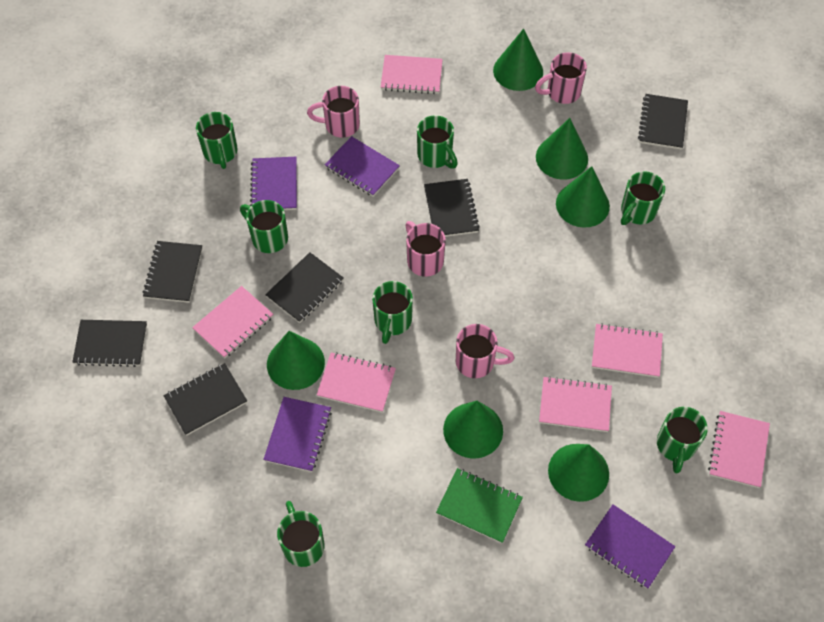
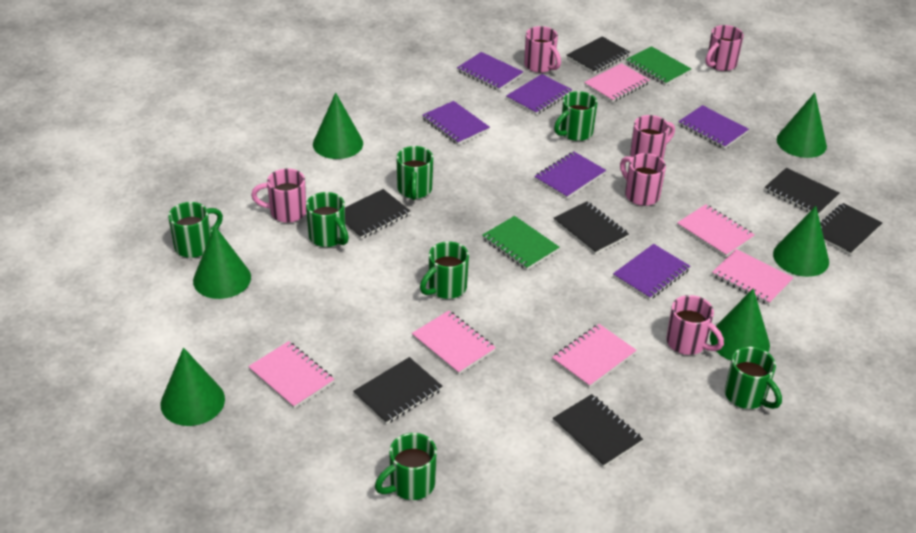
black notebook: [72,320,147,367] [143,241,202,303] [164,363,247,436] [265,252,344,323] [424,179,480,237] [638,94,688,150] = 6 -> [345,189,410,239] [353,357,443,424] [553,394,643,467] [554,201,629,254] [567,36,630,74] [764,168,839,215] [820,203,882,255] = 7
green notebook: [436,468,523,543] = 1 -> [482,216,560,270] [626,46,691,85] = 2
pink mug: [307,86,360,138] [405,221,446,277] [456,324,515,378] [535,52,587,104] = 4 -> [251,169,306,223] [524,26,561,73] [620,153,666,206] [630,115,675,159] [666,295,724,355] [706,25,744,71] = 6
purple notebook: [250,157,297,210] [263,397,332,472] [325,136,400,197] [585,504,675,589] = 4 -> [422,101,490,145] [457,52,523,91] [506,74,572,115] [534,151,606,199] [613,244,690,300] [678,105,749,149] = 6

